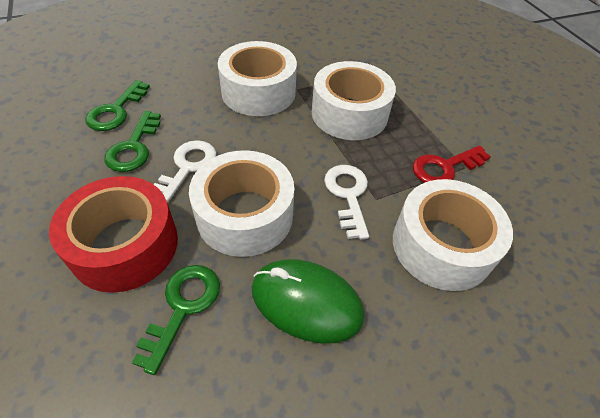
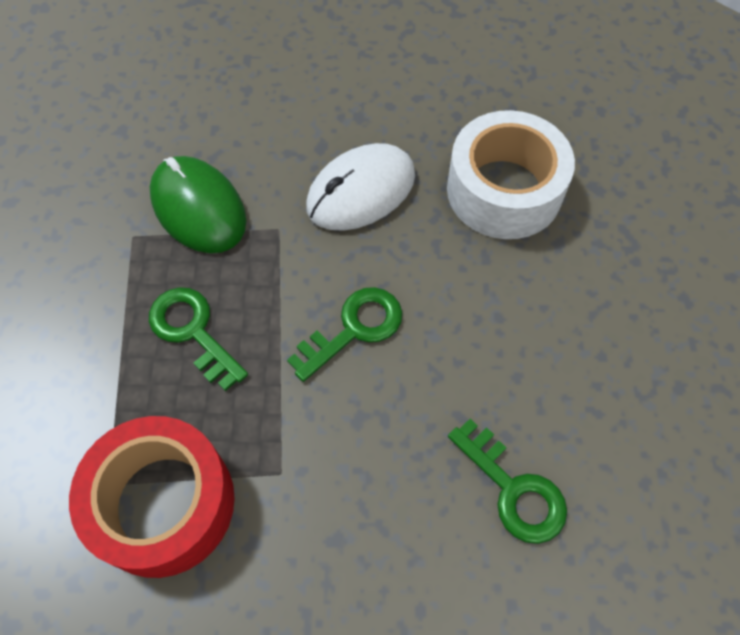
red key: [413,145,491,183] = 1 -> none = 0
white key: [153,140,217,203] [324,165,369,240] = 2 -> none = 0
white mouse: none = 0 -> [306,143,415,231] = 1
white tape: [189,150,294,257] [218,41,297,116] [312,61,396,140] [393,179,513,291] = 4 -> [447,110,575,239] = 1

